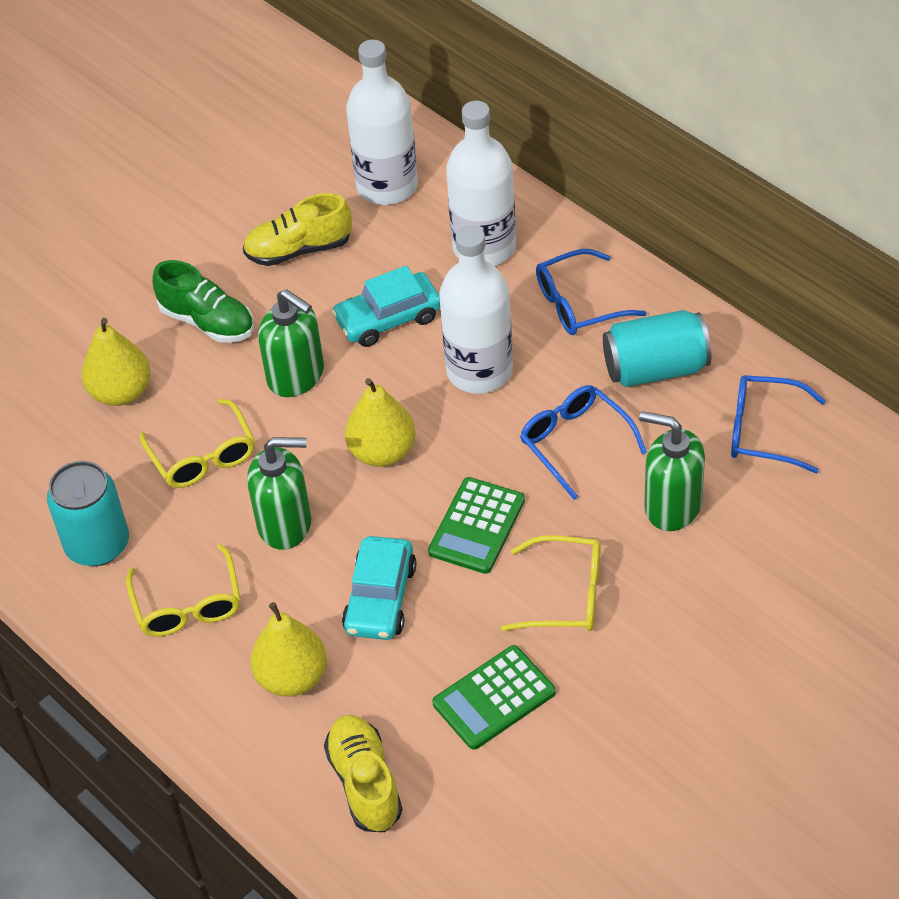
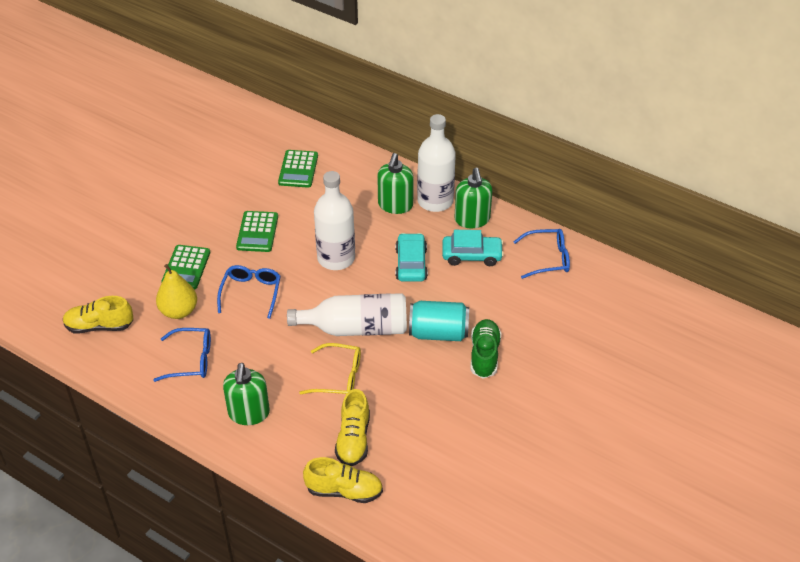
green calculator: [428,477,525,574] [432,645,556,750] = 2 -> [161,245,210,290] [236,211,278,252] [278,150,318,188] = 3
turquoise can: [47,461,129,566] [603,310,711,387] = 2 -> [409,301,469,341] = 1
yellow glasses: [126,544,240,637] [140,399,255,488] [501,535,601,631] = 3 -> [299,343,361,394] = 1
yellow pear: [81,318,151,406] [250,602,327,696] [345,378,416,467] = 3 -> [156,264,197,319] = 1
yellow shoe: [243,193,352,266] [324,715,402,832] = 2 -> [63,296,133,333] [303,457,383,503] [335,389,370,466] = 3

